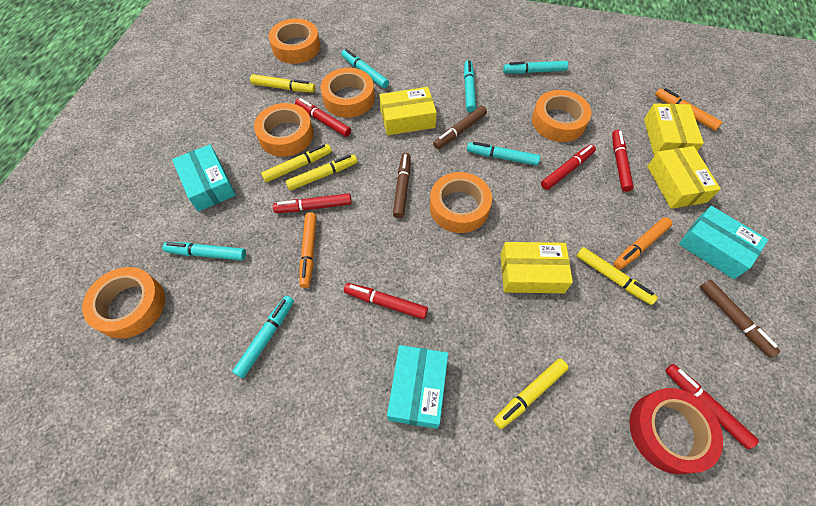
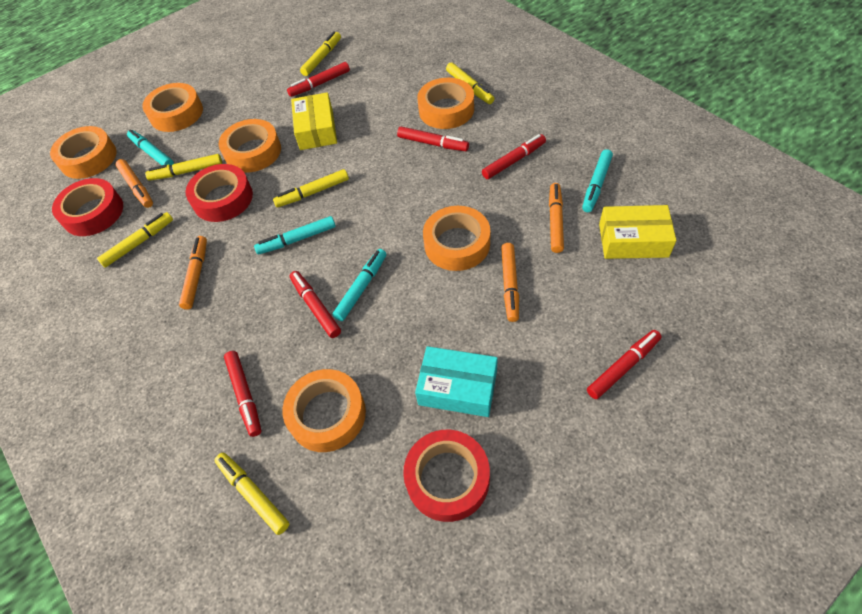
brown marker: [393,153,411,218] [433,106,487,149] [700,280,780,358] = 3 -> none = 0
orange marker: [299,212,317,288] [613,217,673,270] [655,88,723,131] = 3 -> [116,159,153,208] [179,236,207,310] [501,243,519,322] [549,183,564,253] = 4
red tape: [629,388,723,474] = 1 -> [52,178,123,236] [186,164,253,222] [403,430,490,522] = 3
turquoise box: [172,144,236,212] [387,345,448,429] [679,206,768,279] = 3 -> [415,346,498,417] = 1
turquoise marker: [162,242,246,260] [232,296,294,378] [341,49,389,88] [464,60,476,112] [467,142,540,166] [503,61,568,74] = 6 -> [127,129,174,165] [254,216,336,255] [333,249,386,321] [582,149,613,212] = 4
yellow box: [379,87,437,135] [500,242,573,293] [644,103,704,156] [647,146,721,209] = 4 -> [291,92,337,150] [599,205,677,259] = 2
yellow marker: [250,74,315,93] [261,144,332,182] [286,154,357,191] [493,359,569,429] [577,247,658,305] = 5 -> [97,212,173,267] [145,154,222,181] [214,453,289,535] [273,169,349,207] [300,31,341,76] [446,62,495,104] = 6

